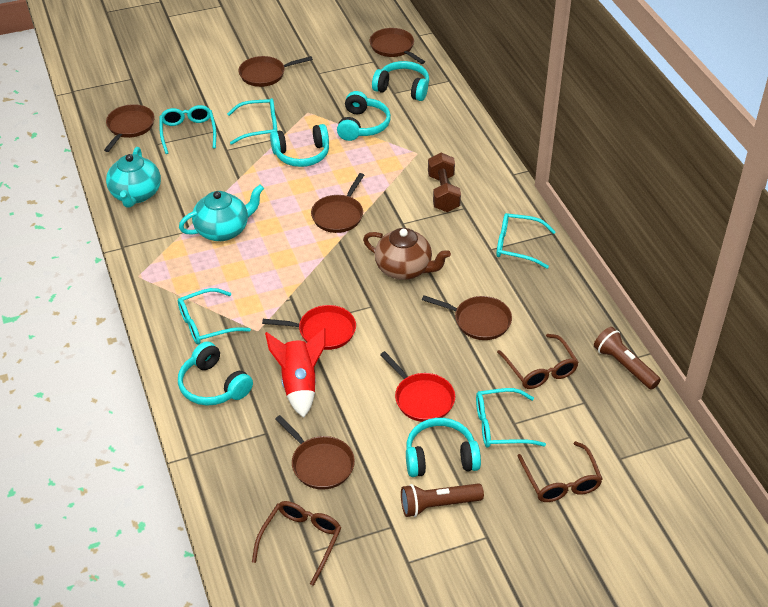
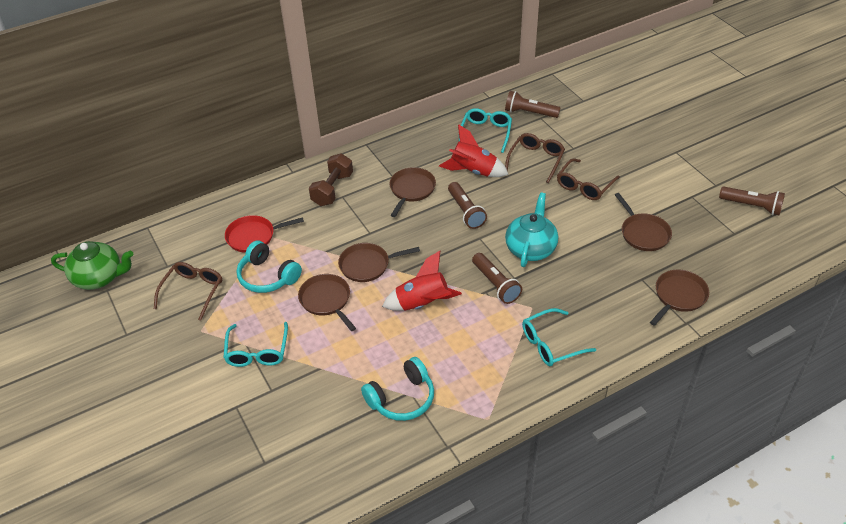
brown flashlight: [401,483,484,517] [594,327,661,390] = 2 -> [448,182,487,229] [472,253,522,304] [505,91,560,118] [719,186,785,215] = 4
brown pan: [104,104,155,152] [238,56,313,87] [275,415,355,490] [311,173,364,233] [370,28,425,64] [422,295,512,340] = 6 -> [298,274,356,331] [338,243,420,282] [390,167,436,217] [615,193,672,251] [650,269,709,326] = 5
brown teapot: [363,228,451,280] = 1 -> none = 0
green teapot: none = 0 -> [51,241,133,290] = 1
red pan: [262,305,356,350] [380,351,455,422] = 2 -> [225,215,304,253] = 1
red rocket: [265,328,326,418] = 1 -> [382,251,462,311] [439,124,509,177] = 2
turquoise glasses: [159,105,216,154] [178,288,251,345] [227,98,277,145] [476,388,546,448] [496,213,556,269] = 5 -> [223,322,288,367] [459,108,512,153] [522,308,596,366] = 3
turquoise headphones: [178,342,253,406] [270,124,329,167] [337,91,391,141] [372,61,429,101] [406,418,481,477] = 5 -> [237,241,302,293] [361,357,434,421] = 2
turquoise teapot: [106,147,161,208] [179,185,264,241] = 2 -> [505,193,558,267] = 1

